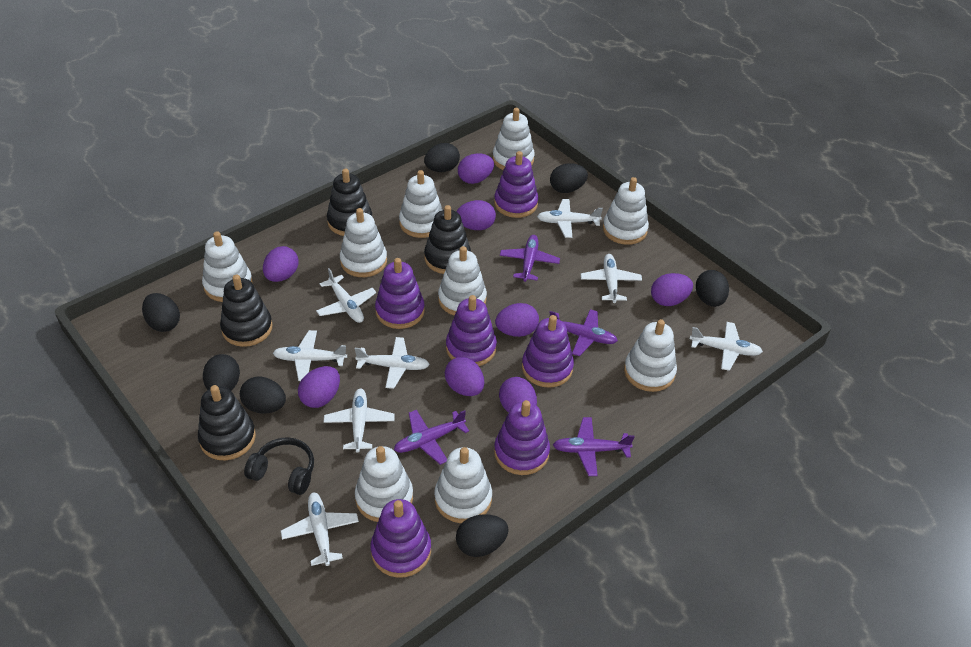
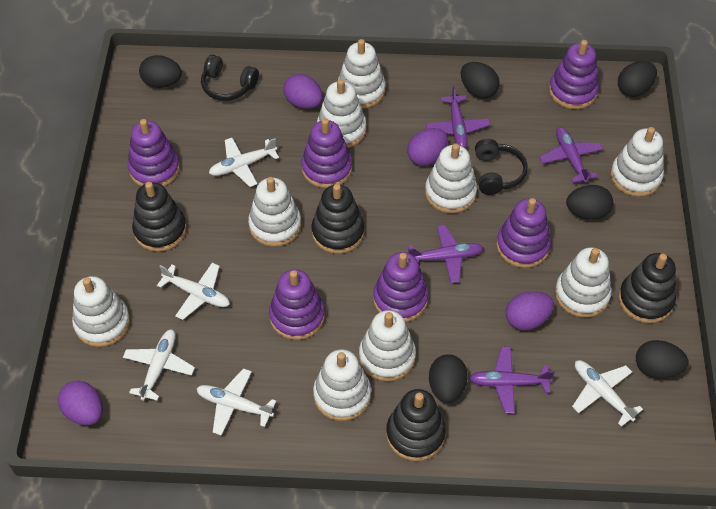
black egg: [142,293,180,332] [203,354,240,391] [240,377,286,414] [424,143,460,172] [456,514,509,557] [550,163,588,193] [696,270,729,307] = 7 -> [139,55,182,88] [429,354,468,403] [461,62,500,99] [566,185,613,220] [618,61,657,97] [636,340,689,379] = 6
black headphones: [244,437,314,495] = 1 -> [201,55,259,101] [475,139,528,195] = 2
purple egg: [263,246,299,282] [298,366,340,408] [445,357,484,396] [456,200,496,230] [458,153,494,184] [495,303,539,337] [499,377,537,413] [651,273,693,306] = 8 -> [58,380,103,425] [283,74,323,109] [407,128,448,166] [506,291,554,330] = 4
white plane: [273,330,347,381] [281,492,359,566] [316,268,376,323] [324,389,395,453] [355,337,430,389] [537,199,603,238] [580,254,642,303] [690,322,763,371] = 8 -> [123,329,195,401] [157,263,230,320] [196,368,276,436] [209,138,279,187] [572,360,643,427] = 5

